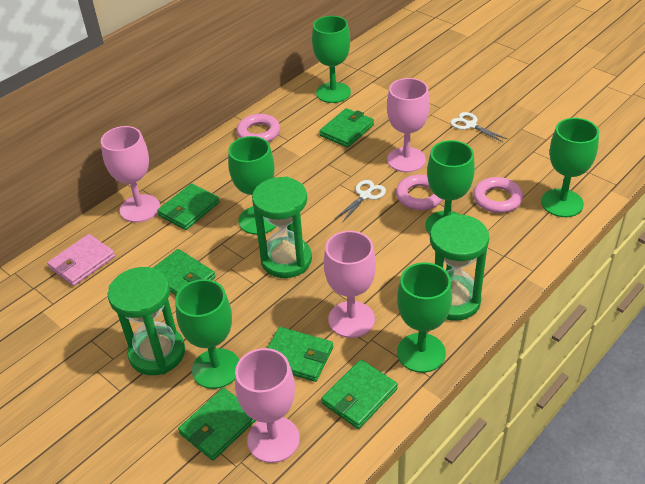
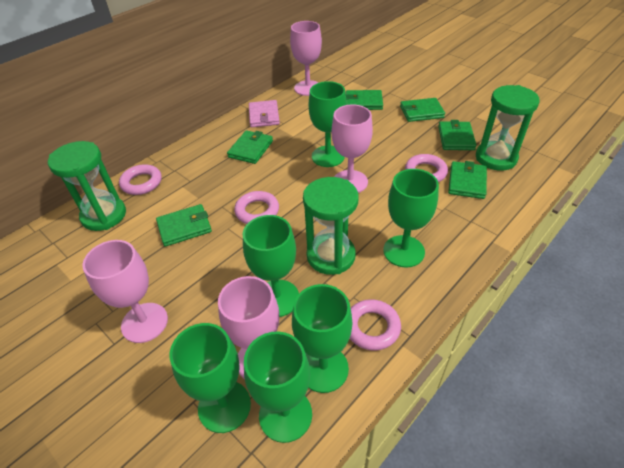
pink ring: [237,114,280,142] [396,175,443,210] [473,177,523,213] = 3 -> [119,164,162,195] [234,191,279,224] [350,299,401,351] [405,154,448,182] = 4
white scissors: [336,180,386,223] [450,112,507,142] = 2 -> none = 0

